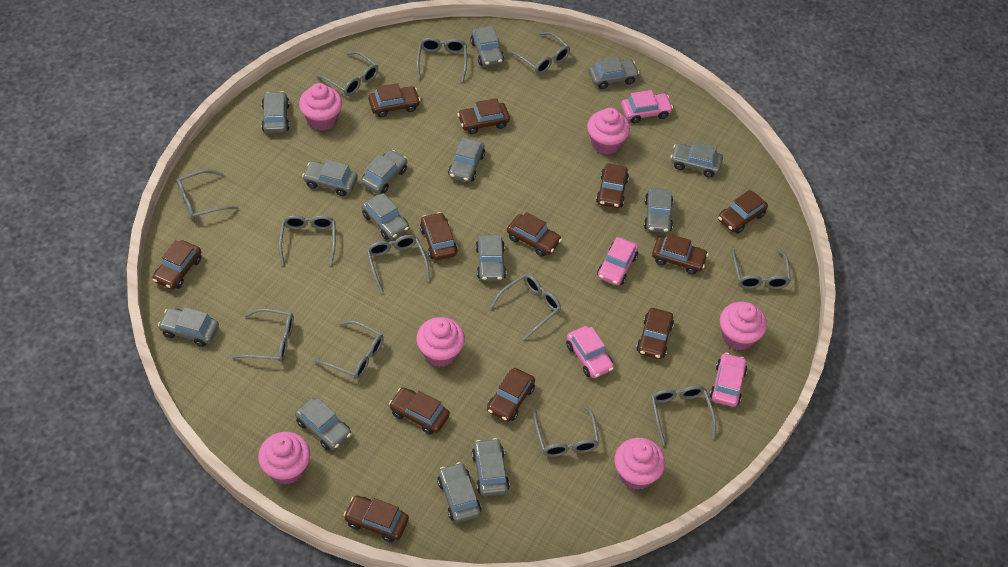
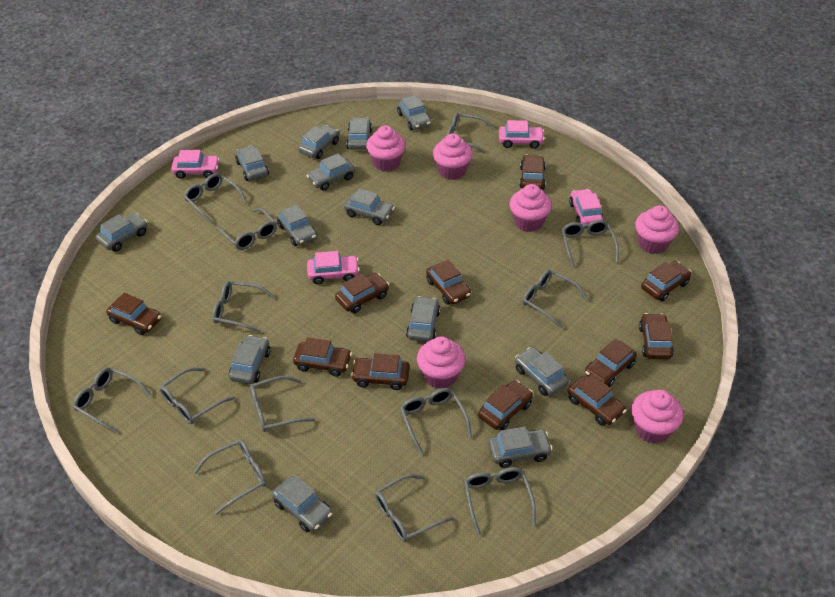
brown car: [153,240,201,289] [344,496,409,543] [368,83,421,117] [389,387,450,435] [420,212,458,260] [458,98,510,134] [487,368,535,422] [507,212,562,257] [596,163,629,208] [636,308,674,359] [652,233,708,274] [718,190,768,234] = 12 -> [106,293,161,335] [293,337,352,377] [335,273,389,313] [351,353,410,390] [426,260,471,305] [478,380,533,430] [519,155,546,189] [568,374,627,426] [585,339,637,387] [639,313,674,359] [641,261,691,301] = 11
grey car: [158,307,219,347] [261,91,290,133] [295,398,351,450] [302,160,358,196] [361,150,407,194] [362,193,409,240] [437,462,481,523] [448,137,485,182] [470,26,504,66] [472,438,510,496] [475,235,506,281] [588,56,639,89] [644,188,673,233] [671,142,723,177] = 14 -> [96,213,147,251] [229,335,270,384] [235,145,269,181] [272,476,332,532] [277,205,317,246] [298,125,339,159] [306,153,355,190] [344,188,395,225] [346,118,372,150] [397,95,432,131] [406,296,440,342] [488,427,553,468] [515,347,569,396] = 13
grey glasses: [176,170,239,220] [232,308,294,362] [279,215,336,265] [313,320,384,379] [316,51,378,96] [367,235,430,293] [416,37,467,83] [490,274,561,340] [508,32,570,74] [534,405,600,457] [651,385,716,446] [732,249,791,289] = 12 -> [73,367,151,434] [159,367,235,424] [184,173,247,224] [194,440,266,514] [212,281,275,333] [216,208,277,250] [250,376,315,432] [375,474,454,542] [400,388,472,454] [447,112,495,154] [464,467,536,536] [522,270,588,329] [561,220,619,267] = 13

